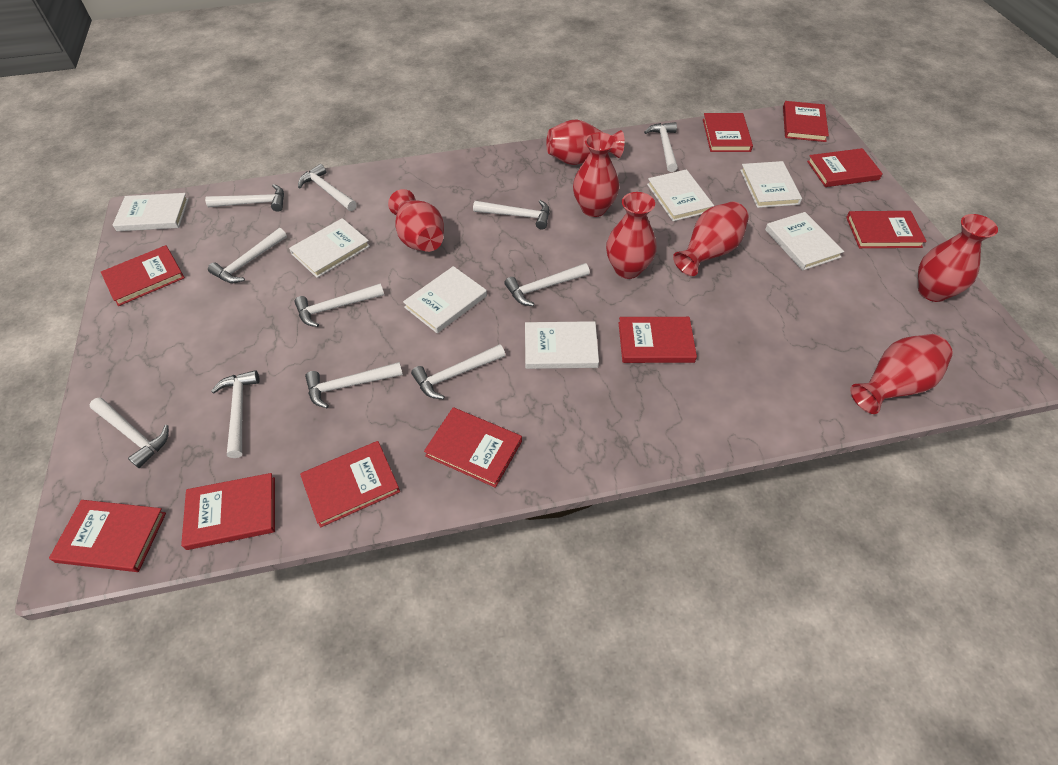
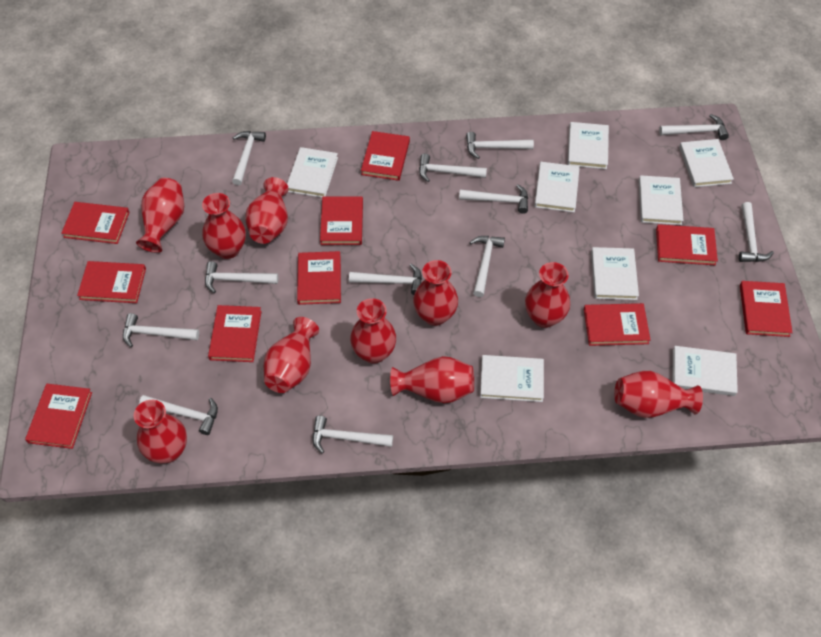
red vase: [388,189,444,252] [546,119,625,165] [573,132,619,217] [606,192,657,279] [673,201,749,276] [850,334,953,414] [918,214,998,302] = 7 -> [134,400,187,463] [136,178,184,253] [202,193,246,259] [245,177,289,244] [264,317,319,393] [350,298,396,364] [390,356,474,403] [413,260,458,326] [525,262,570,328] [614,371,703,418] = 10
white book: [113,193,189,231] [289,218,370,278] [403,266,487,333] [525,321,599,369] [647,169,714,221] [740,161,802,208] [765,212,844,271] = 7 -> [287,147,338,198] [480,355,544,402] [534,162,580,213] [568,122,609,169] [591,247,639,300] [639,175,684,225] [672,346,738,396] [679,139,734,187] = 8
white hammer: [90,397,169,468] [205,184,284,212] [208,228,287,283] [211,370,260,458] [294,283,384,327] [298,164,357,211] [305,362,403,408] [411,344,505,399] [473,200,550,230] [505,263,590,306] [644,122,678,172] = 11 -> [123,313,199,347] [139,395,218,435] [205,261,278,293] [232,131,266,185] [313,416,393,454] [349,264,422,295] [419,154,487,182] [459,184,528,214] [466,132,534,159] [470,236,505,297] [659,114,729,140] [739,202,774,262] = 12

